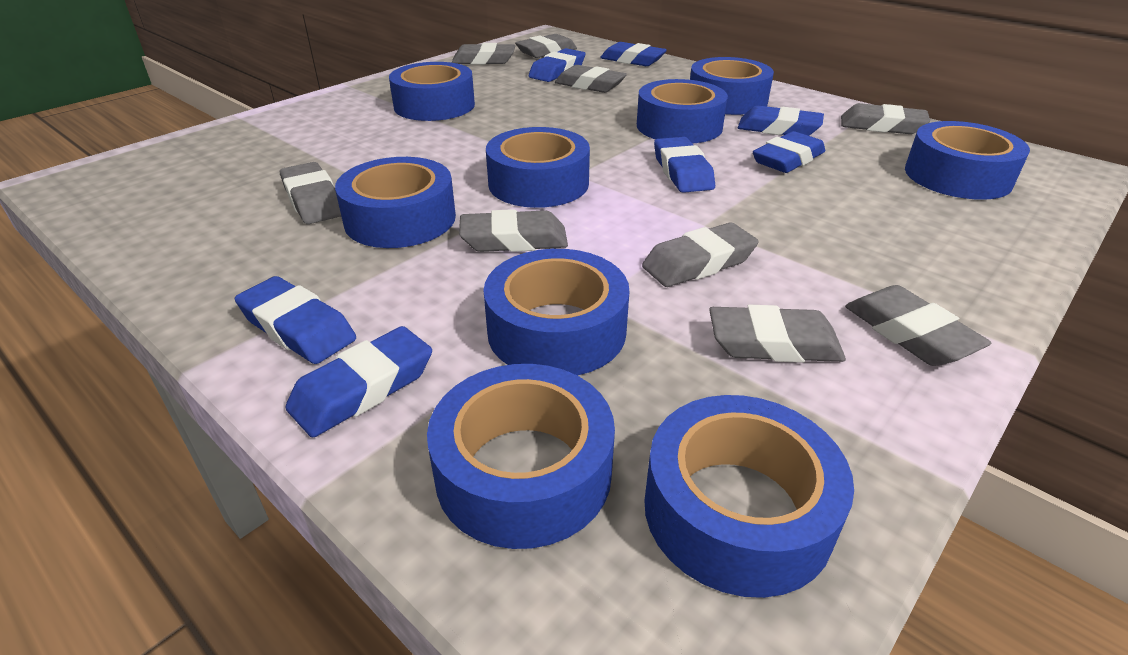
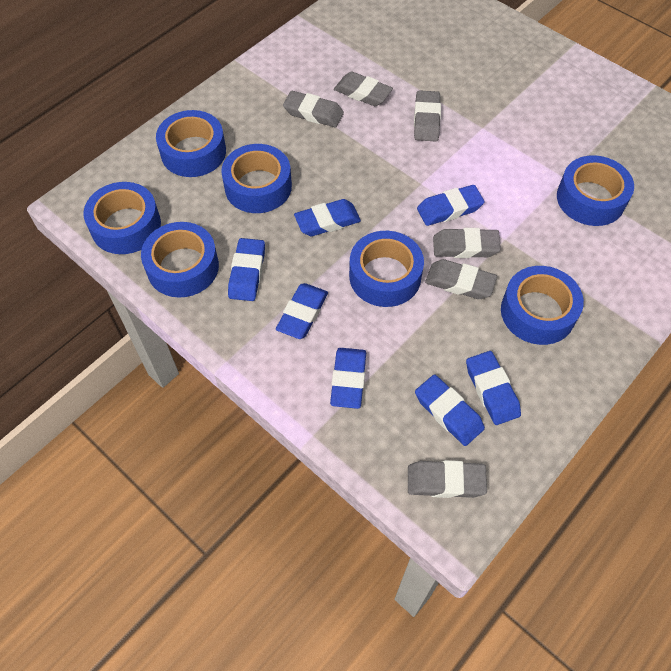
blue tape: [335,157,456,248] [389,62,475,121] [427,364,615,549] [483,249,629,376] [486,127,590,208] [637,79,728,143] [644,395,854,598] [690,57,774,115] [905,121,1030,200] = 9 -> [83,182,161,254] [141,222,219,298] [156,110,226,177] [221,144,292,213] [349,231,424,307] [501,266,584,345] [557,155,634,226] = 7
grey eraser: [280,162,341,224] [451,43,515,65] [459,209,568,252] [515,34,577,58] [555,65,627,93] [642,222,758,287] [709,305,846,363] [841,103,930,134] [845,285,992,366] = 9 -> [283,91,344,127] [334,72,393,106] [408,460,487,498] [414,90,441,141] [425,259,497,299] [433,228,501,258] = 6

